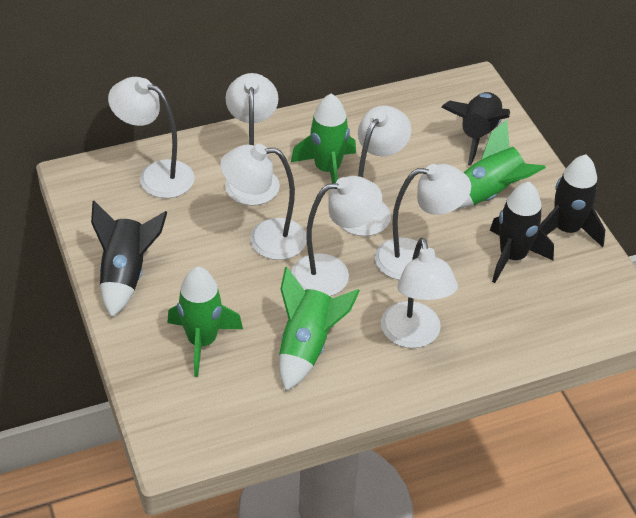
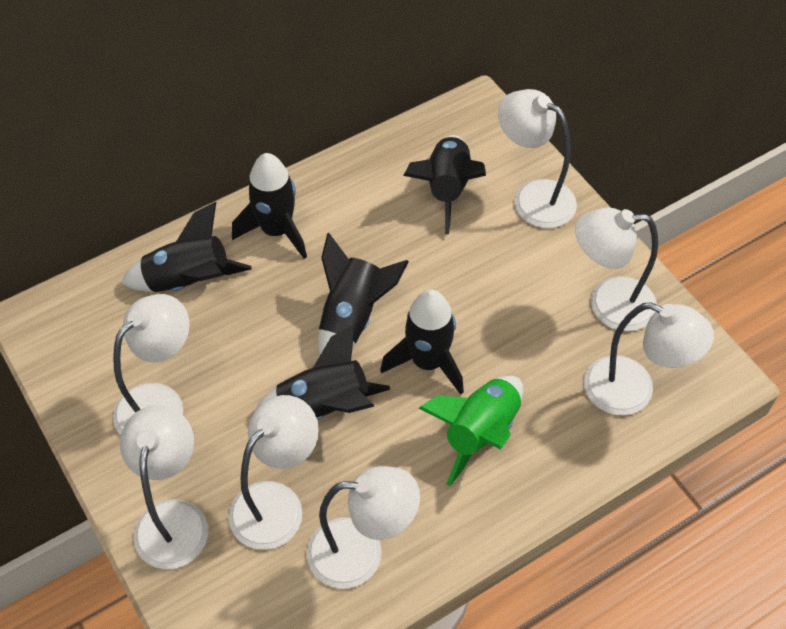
black rocket: [91,201,167,317] [441,92,510,166] [490,182,554,283] [540,154,605,247] = 4 -> [121,202,252,292] [232,153,307,259] [254,324,390,420] [318,233,409,355] [380,290,464,395] [403,135,486,234] = 6
green rocket: [167,267,243,377] [279,267,360,391] [291,94,356,183] [457,120,546,209] = 4 -> [419,376,523,486] = 1

